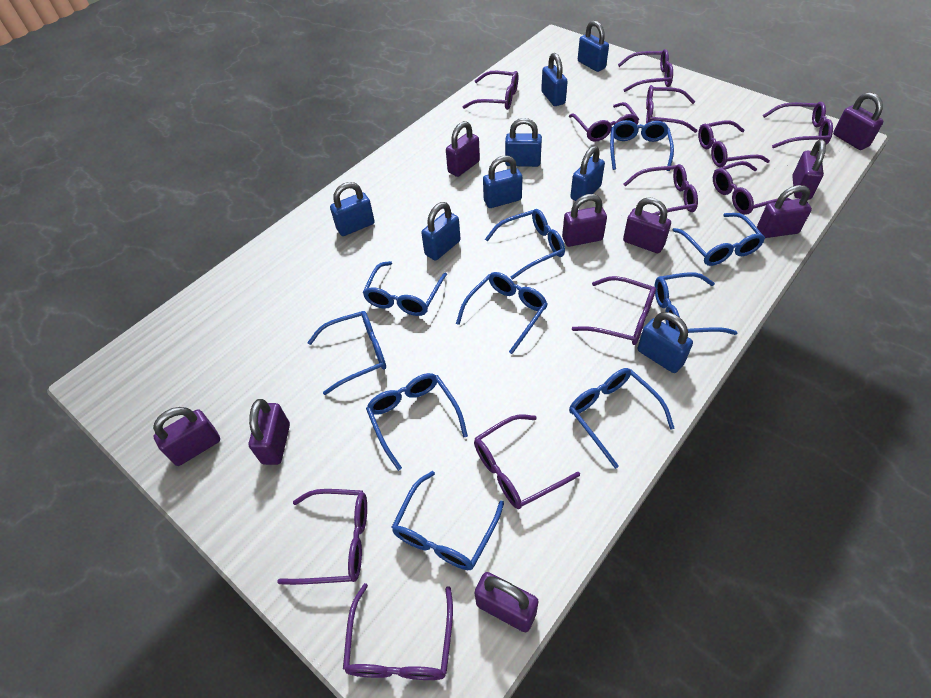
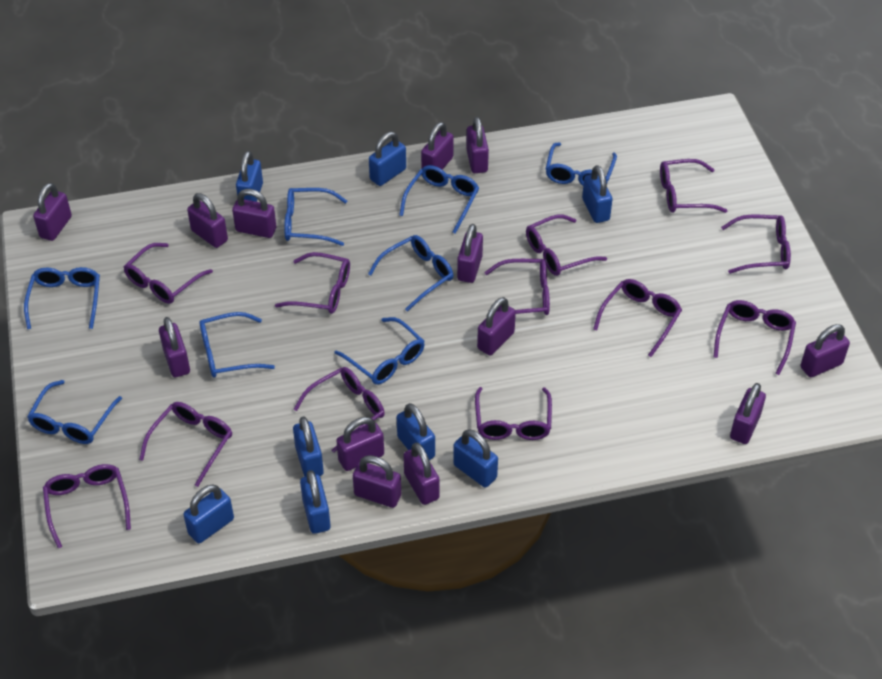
blue glasses: [307,311,386,395] [362,261,447,316] [366,373,468,471] [391,471,504,570] [456,272,548,354] [485,209,565,280] [569,368,675,469] [610,120,674,171] [655,272,737,335] [672,213,765,266] = 10 -> [24,267,100,329] [27,380,122,444] [199,312,275,378] [284,188,347,246] [335,317,425,384] [368,235,453,312] [399,165,479,234] [546,142,617,186] = 8
purple padlock: [153,407,220,466] [249,399,290,465] [446,121,480,177] [475,572,539,632] [562,194,607,247] [623,197,671,253] [757,185,812,238] [792,139,826,200] [833,92,884,150] = 9 -> [33,183,72,241] [159,317,190,377] [187,193,228,248] [232,189,276,238] [336,417,384,471] [353,455,401,508] [403,443,440,505] [421,122,454,170] [457,224,483,283] [466,117,489,173] [477,297,516,355] [730,383,766,444] [801,324,850,377] = 13

